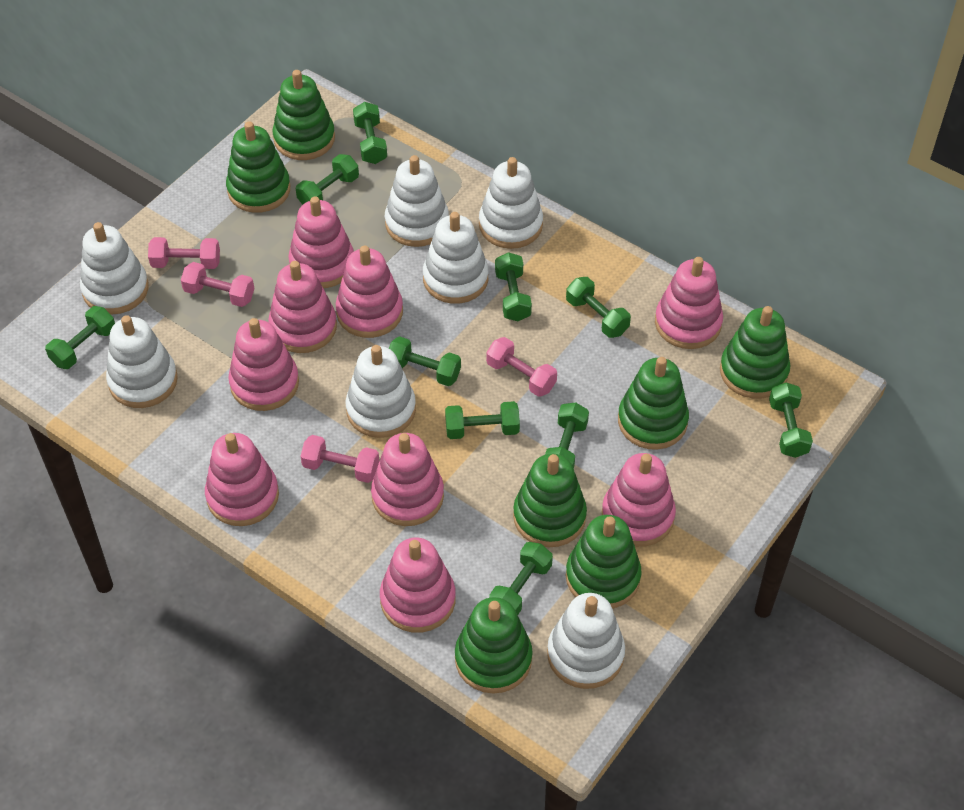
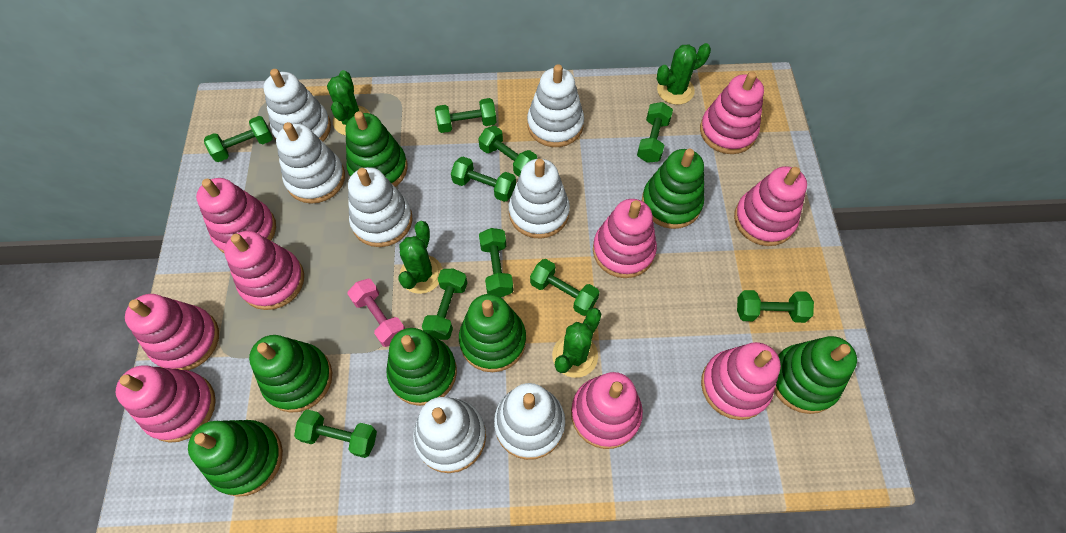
green cactus: none = 0 -> [327,70,370,136] [399,221,443,294] [552,308,602,378] [657,43,711,105] = 4
pink dumbbell: [148,237,220,269] [181,262,254,307] [300,435,379,483] [486,337,557,397] = 4 -> [347,279,405,347] = 1

